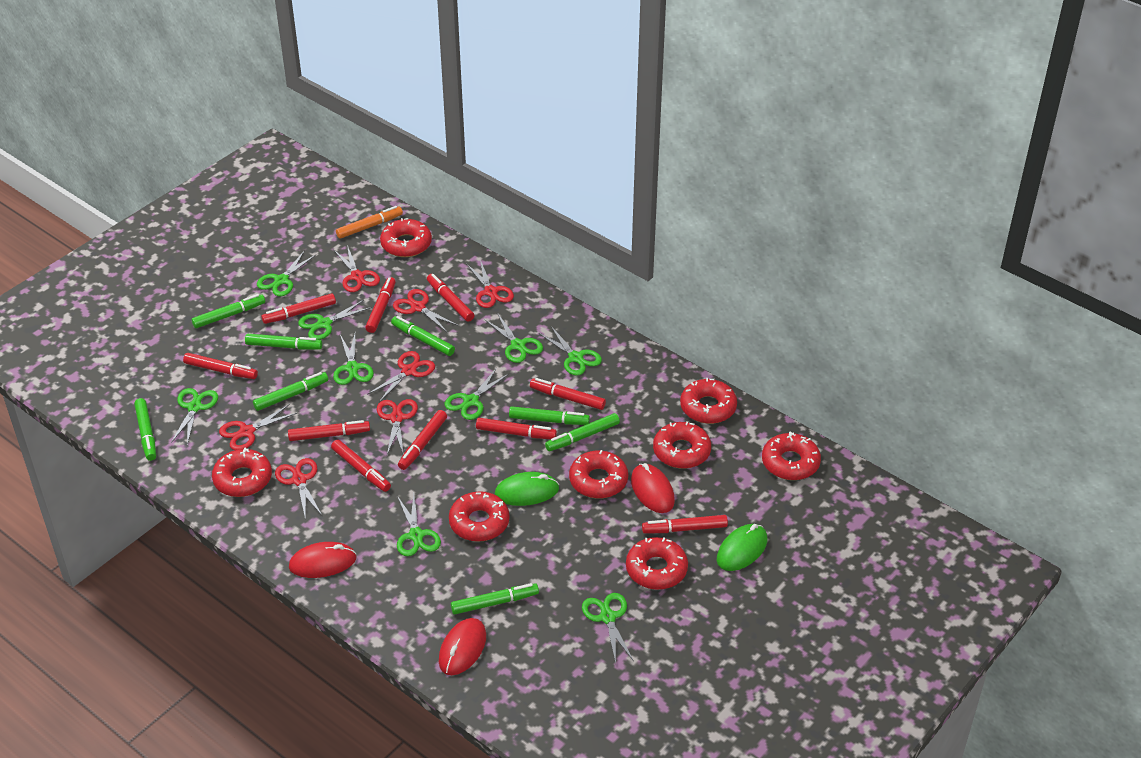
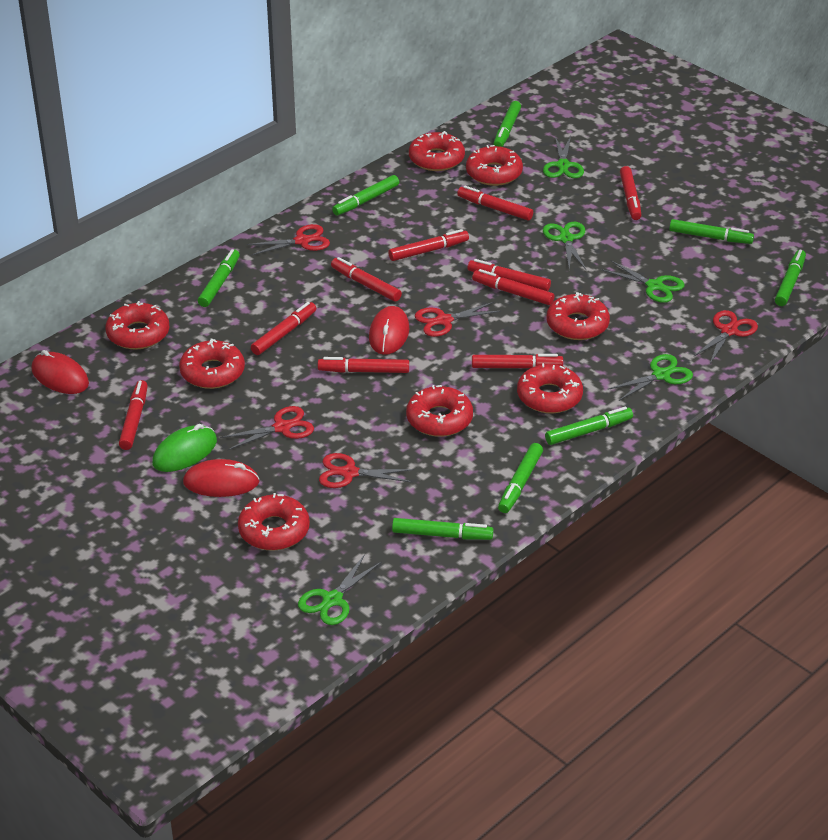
green mouse: [495,472,559,506] [717,524,767,571] = 2 -> [152,424,217,472] = 1
green scissors: [171,388,218,445] [257,250,317,296] [298,300,372,340] [333,334,374,385] [397,494,441,556] [445,368,509,420] [484,313,543,363] [539,326,602,376] [582,593,634,663] = 9 -> [298,554,382,625] [543,136,584,178] [543,222,586,270] [601,260,685,303] [607,354,693,401] = 5
orange marker: [336,206,403,239] = 1 -> none = 0
red scissors: [219,404,297,450] [275,458,322,519] [333,245,380,292] [367,351,435,402] [377,399,418,455] [393,289,459,333] [467,260,514,308] = 7 -> [220,406,314,451] [246,224,330,256] [319,453,414,488] [415,301,502,337] [693,310,758,363] = 5

